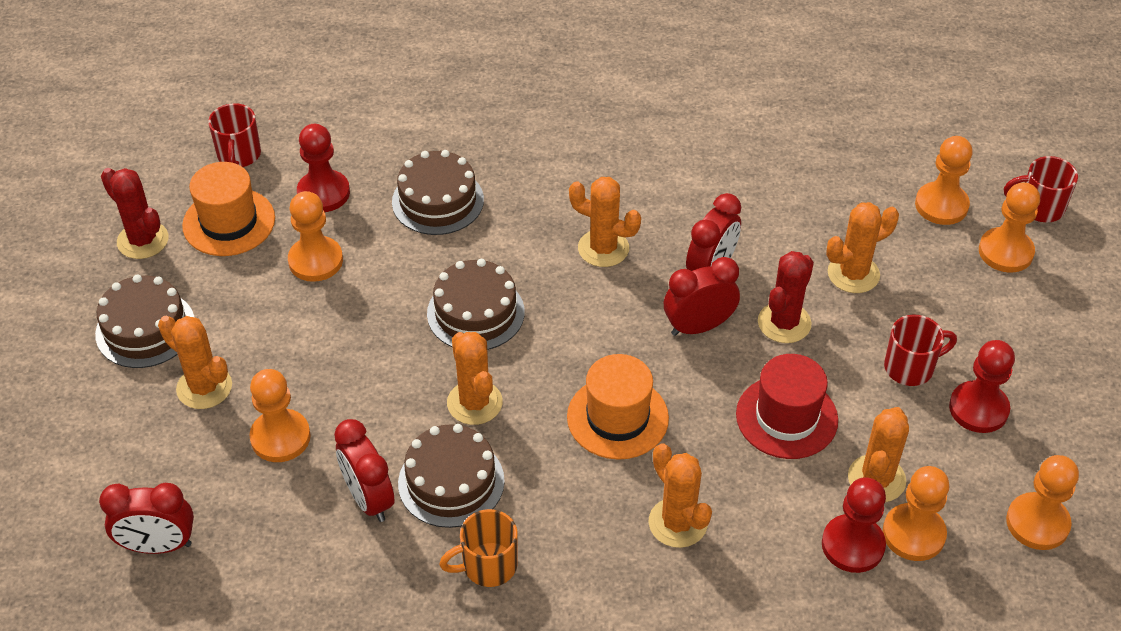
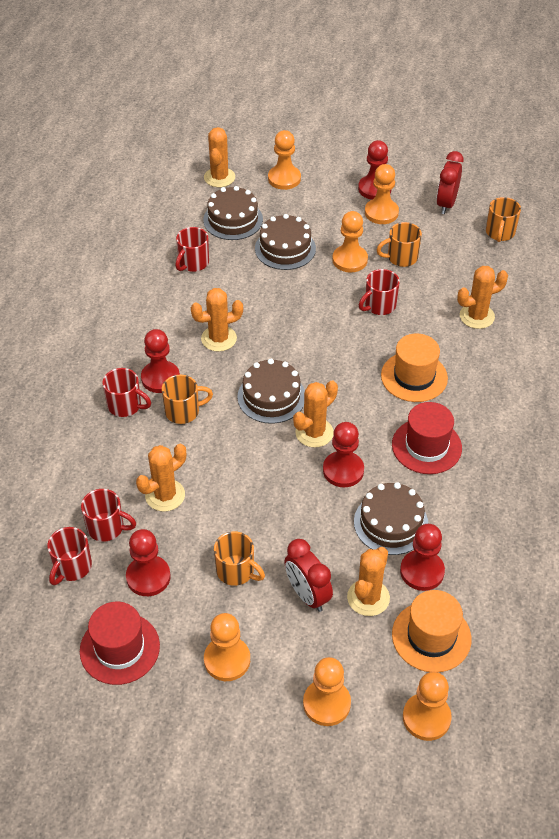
orange mug: [439,509,518,587] = 1 -> [162,375,213,424] [214,531,265,586] [377,222,422,267] [486,197,521,242] = 4
red cactus: [101,168,169,259] [758,251,814,343] = 2 -> none = 0
red clock: [99,483,194,554] [334,419,395,522] [664,257,740,336] [686,193,741,271] = 4 -> [284,539,333,612] [437,151,464,214] = 2
red hat: [736,354,838,459] = 1 -> [80,602,160,685] [392,402,462,474] = 2
red mug: [208,103,261,167] [884,315,957,386] [1004,156,1078,222] = 3 -> [47,527,92,585] [81,489,136,542] [103,368,151,417] [175,227,209,272] [359,269,400,315] = 5
red pawn: [297,124,350,212] [822,477,886,573] [949,340,1015,433] = 3 -> [126,529,171,596] [141,329,180,393] [323,422,364,487] [358,140,392,200] [400,524,445,591] = 5

